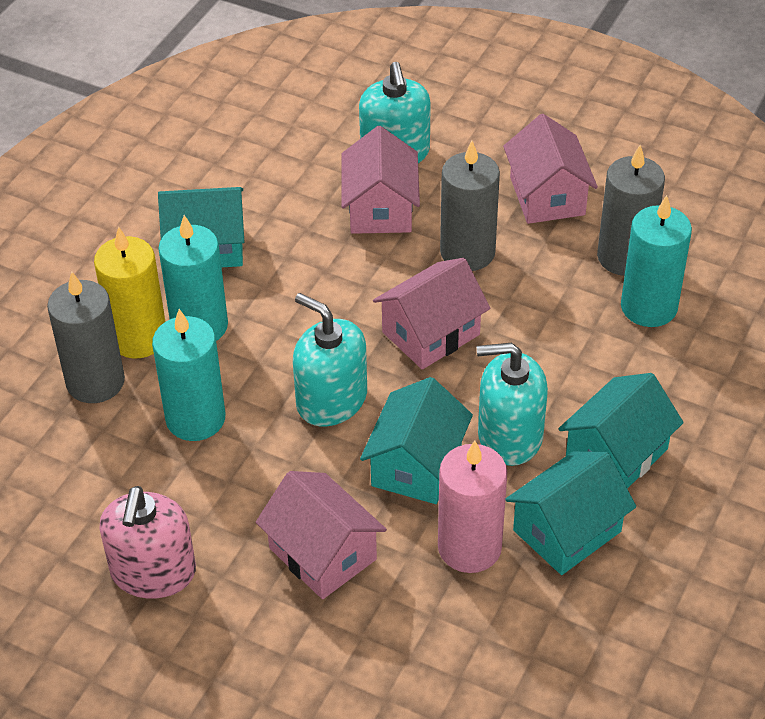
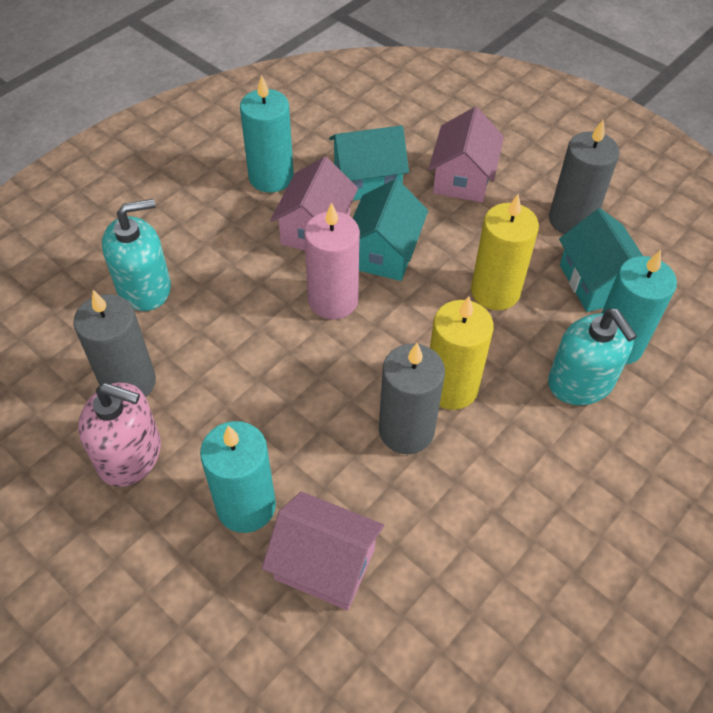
pink house: [256,471,387,599] [342,126,420,234] [373,258,490,369] [503,114,598,224] = 4 -> [262,492,384,611] [270,156,358,250] [428,107,504,203] = 3
turquoise house: [158,187,244,267] [360,377,473,504] [505,451,636,575] [558,373,684,489] = 4 -> [329,125,409,201] [353,179,428,281] [559,208,643,312] = 3
turquoise soap dispenser: [293,293,367,426] [359,62,431,163] [477,343,548,466] = 3 -> [102,199,171,311] [548,309,637,405] = 2
yellow candle: [94,226,166,359] = 1 -> [430,296,494,410] [471,194,539,310] = 2

